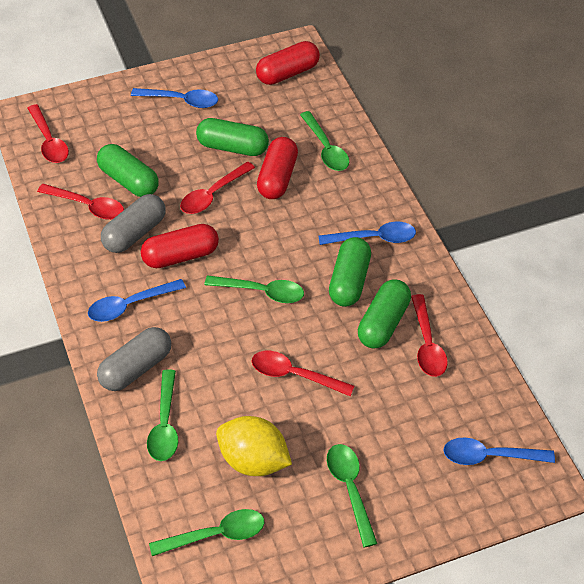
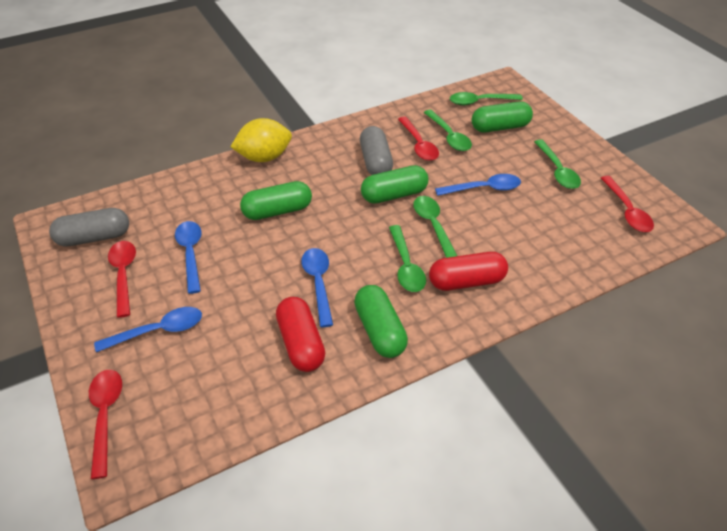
red capsule: [141,224,219,268] [256,41,320,85] [257,137,298,199] = 3 -> [276,297,325,372] [429,252,508,291] = 2
red spoon: [27,104,69,163] [37,184,124,220] [180,162,255,214] [252,351,354,396] [411,294,448,377] = 5 -> [89,370,122,479] [108,241,136,318] [398,117,439,161] [601,176,654,232] = 4

